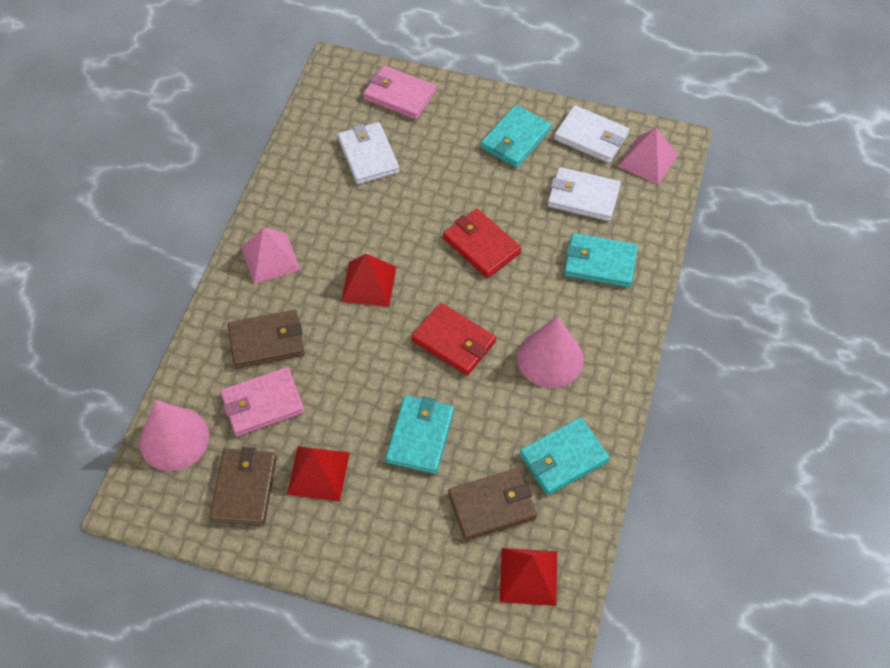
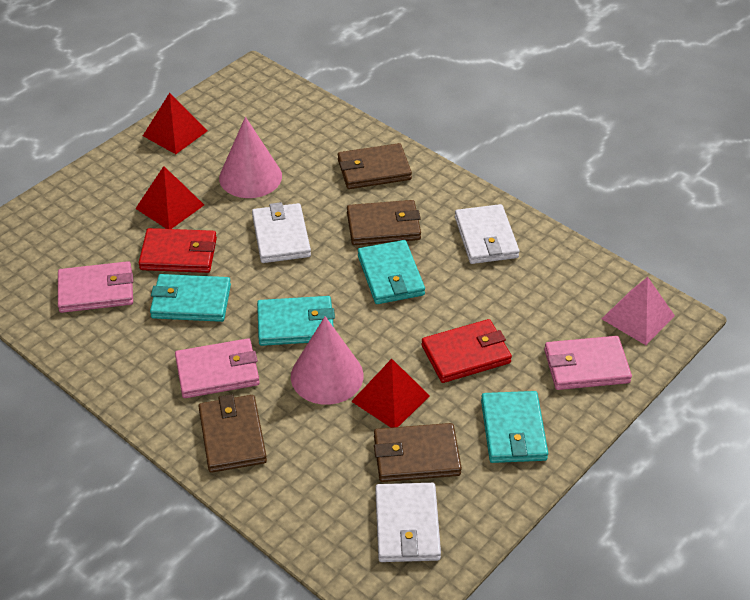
brown wallet: [210,447,277,526] [228,310,305,369] [448,468,537,541] = 3 -> [198,394,267,473] [338,143,412,189] [347,200,421,245] [374,423,462,482] = 4
pink pyramid: [241,227,300,284] [618,128,678,185] = 2 -> [602,277,675,345] = 1
pink wallet: [220,367,305,436] [363,66,436,120] = 2 -> [58,261,133,313] [175,338,260,398] [544,336,632,390] = 3

